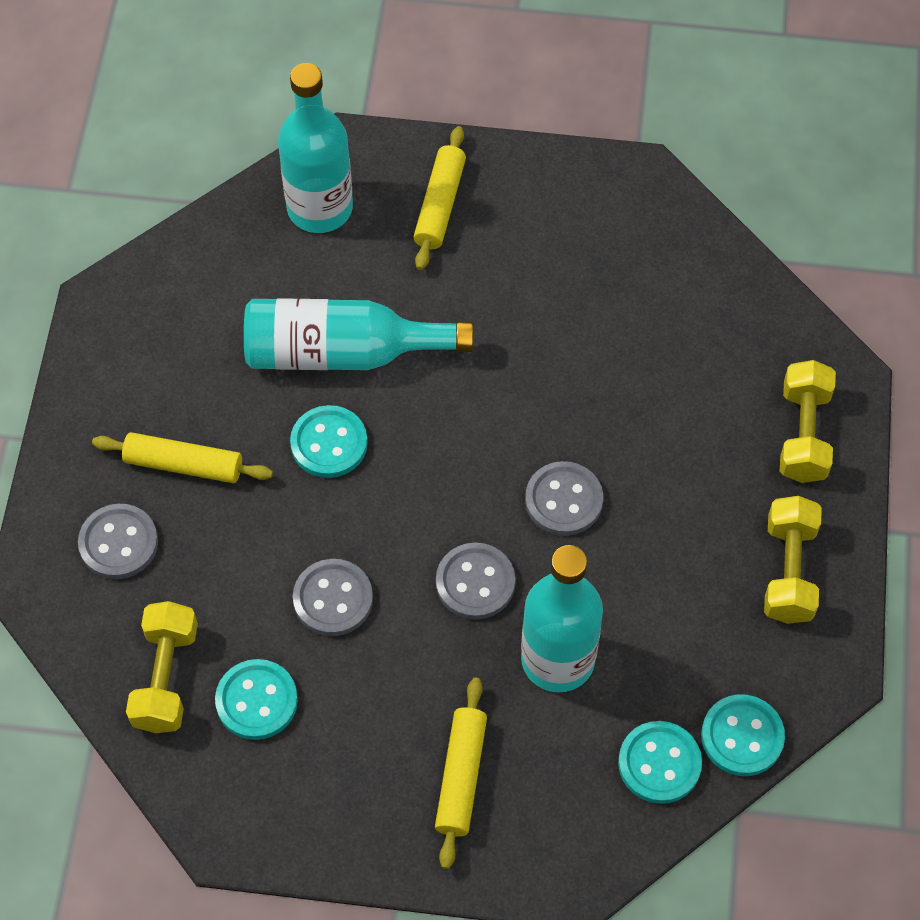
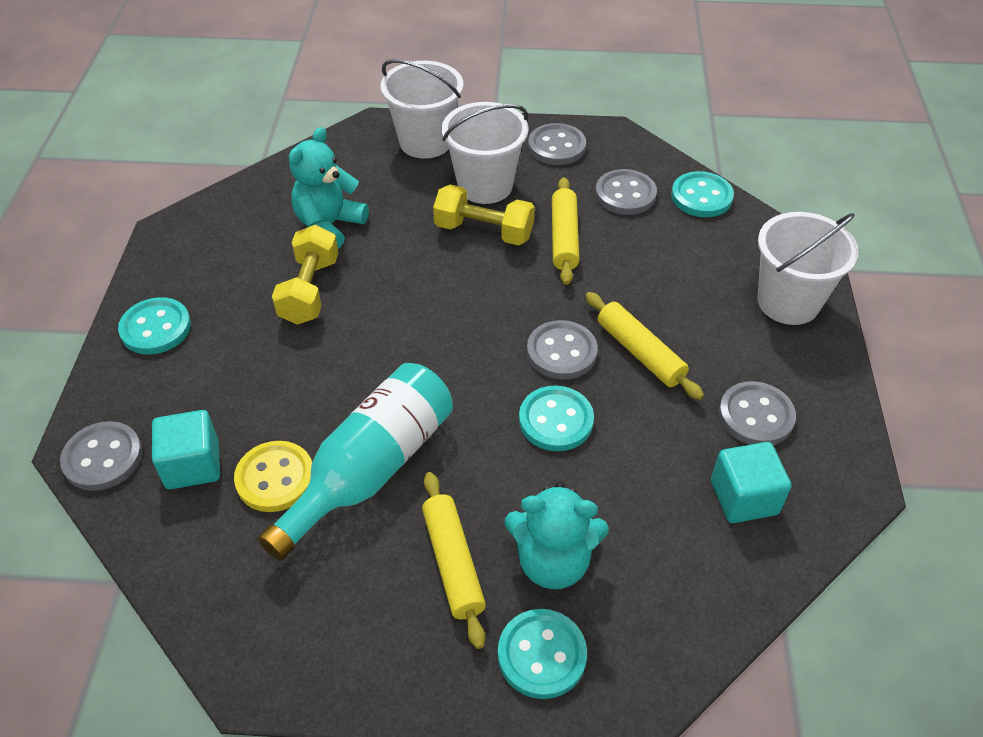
grey button: [78,504,158,579] [293,559,373,636] [436,543,515,620] [525,461,603,536] = 4 -> [60,421,143,491] [527,320,598,380] [528,123,586,165] [595,169,657,215] [719,381,796,445] = 5
turquoise bottle: [244,298,473,370] [278,63,353,233] [521,545,603,692] = 3 -> [258,363,453,561] = 1
turquoise cube: none = 0 -> [152,410,220,490] [711,442,791,523] = 2
turquoise teddy bear: none = 0 -> [289,127,369,249] [504,482,609,589] = 2
white bucket: none = 0 -> [381,59,463,159] [442,102,529,204] [757,212,859,325] = 3
yellow button: none = 0 -> [234,441,312,512] = 1
yellow dumbbell: [126,601,198,733] [764,496,822,624] [780,360,836,483] = 3 -> [272,225,338,325] [433,184,535,246] = 2

